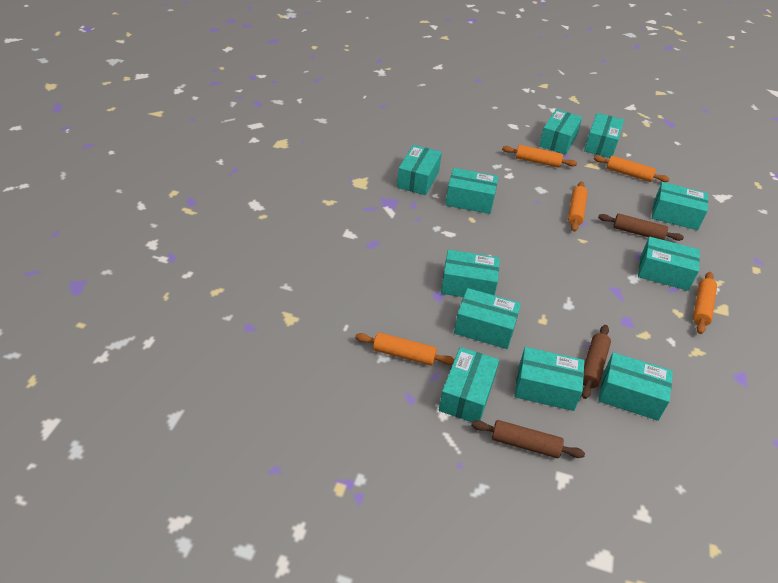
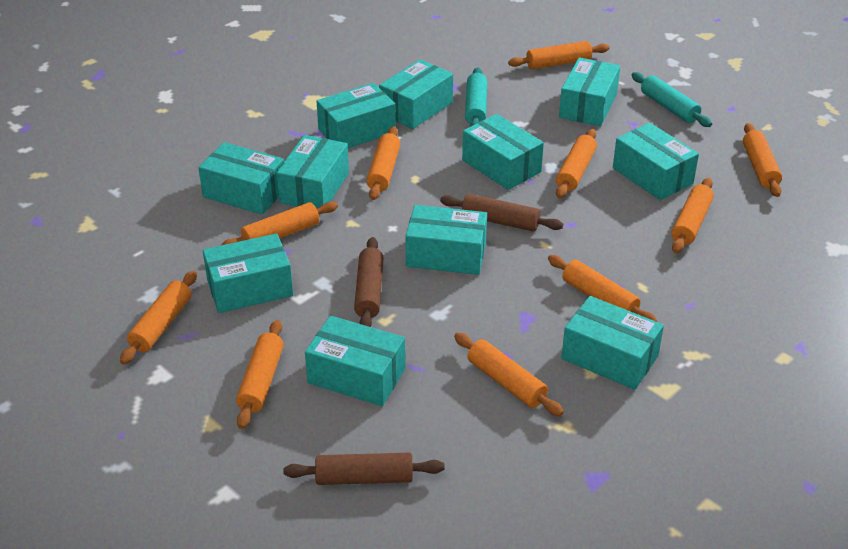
orange rolling pin: [355,332,455,366] [502,145,577,168] [568,181,588,232] [594,155,670,182] [693,272,717,334] = 5 -> [120,271,197,364] [221,201,338,245] [236,320,284,429] [367,126,400,200] [454,333,564,416] [508,41,610,69] [548,255,657,322] [556,129,597,198] [672,178,714,253] [743,123,782,197] = 10
turquoise rolling pin: none = 0 -> [465,67,487,127] [632,72,712,127] = 2

